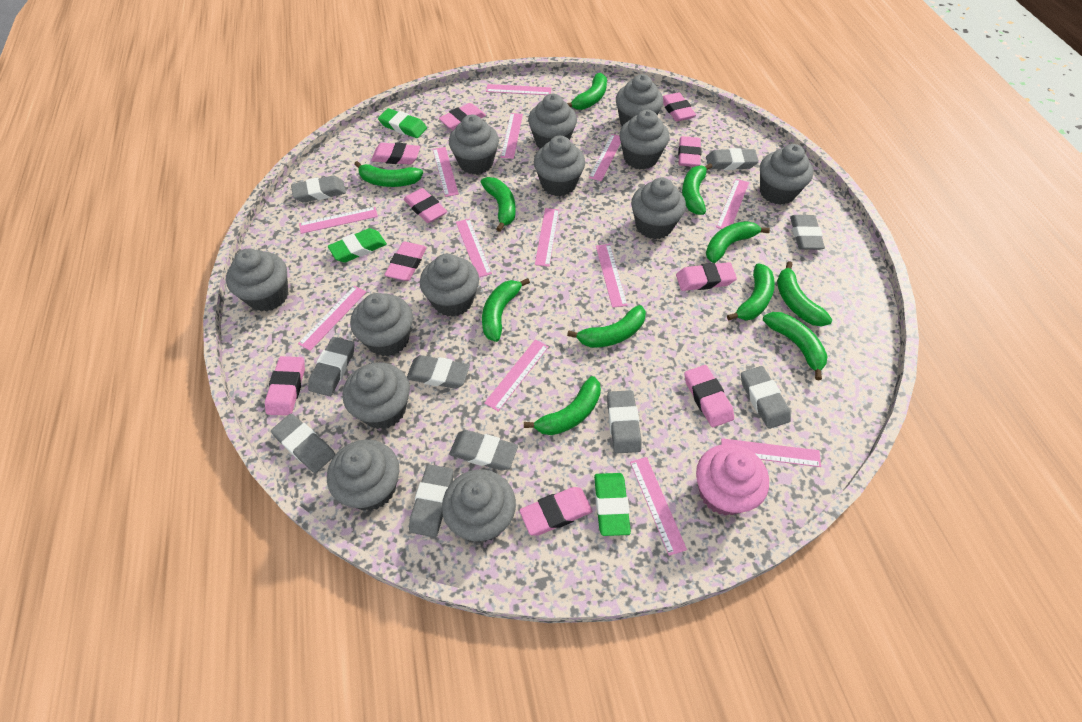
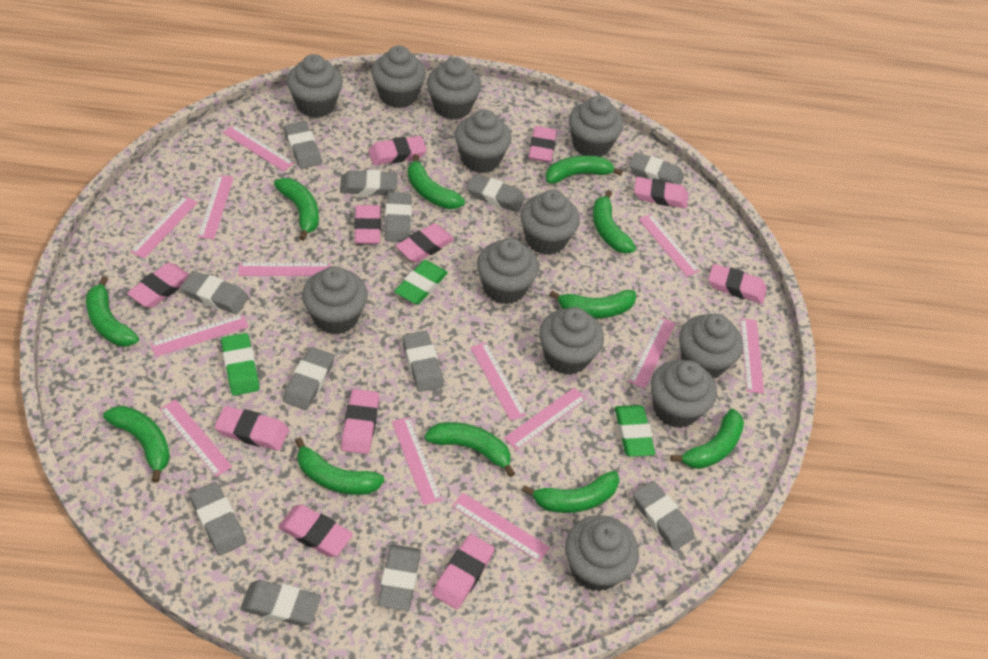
grey cupcake: [226,249,288,312] [327,440,399,511] [343,362,410,429] [350,293,413,357] [420,254,479,317] [442,470,516,542] [449,115,499,175] [528,94,577,149] [534,136,585,196] [616,74,663,126] [619,110,670,169] [631,178,686,239] [760,144,813,205] = 13 -> [287,54,343,118] [302,266,368,335] [371,45,426,108] [427,57,481,120] [455,109,511,173] [477,238,539,305] [520,190,580,255] [539,307,604,375] [565,515,639,592] [569,96,623,157] [650,360,717,428] [679,314,743,379] = 12
grey eraser: [271,414,335,473] [291,176,346,202] [308,337,354,396] [407,355,470,389] [409,464,454,537] [449,430,518,471] [607,390,641,454] [706,148,759,170] [741,366,791,429] [790,215,825,250] = 10 -> [180,271,249,314] [190,482,246,556] [240,580,321,626] [283,347,334,410] [284,121,322,169] [340,170,398,195] [378,545,421,611] [385,192,412,242] [402,331,444,392] [467,174,525,212] [629,152,684,185] [633,481,695,551] = 12
pink cupcake: [696,444,769,516] = 1 -> none = 0
pink eraser: [265,356,305,416] [371,143,420,165] [384,241,427,281] [404,188,447,223] [439,103,486,130] [519,487,592,535] [663,92,696,122] [676,262,737,291] [678,136,701,167] [684,365,734,427] = 10 -> [127,263,190,308] [214,406,289,451] [278,505,353,557] [341,389,379,454] [354,205,381,244] [368,136,427,165] [396,223,454,263] [432,534,495,609] [529,126,557,162] [634,177,688,209] [708,264,767,304] = 11

